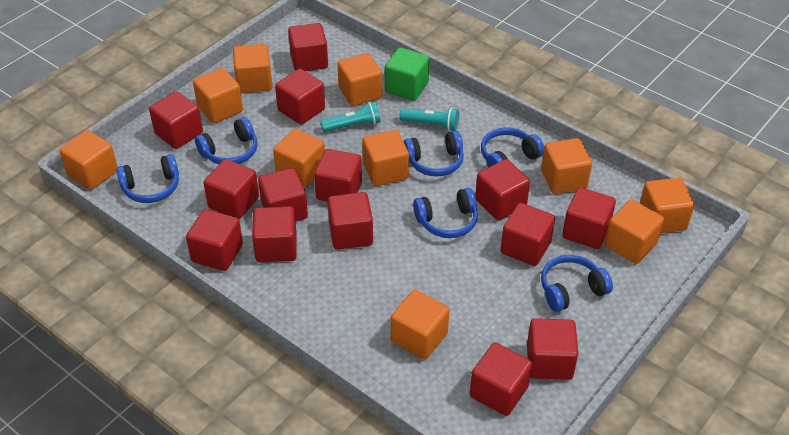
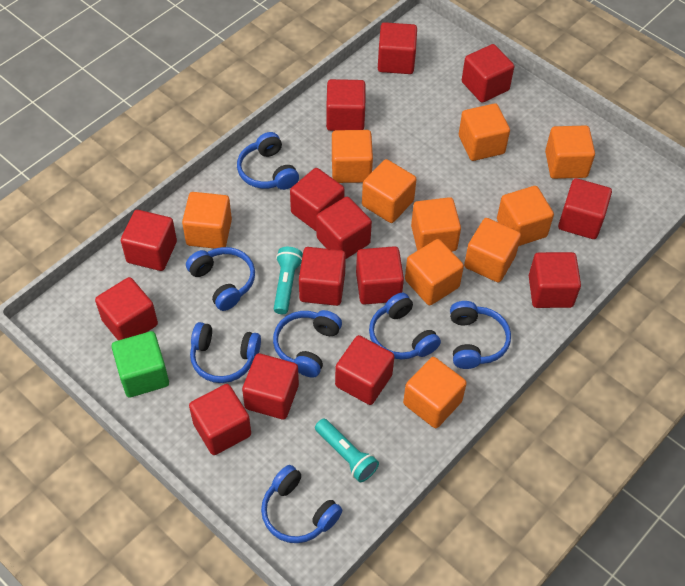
blue headphones: [116,154,179,203] [195,117,258,164] [404,131,464,176] [413,188,478,238] [481,127,544,168] [541,255,613,312] = 6 -> [186,247,255,311] [190,322,261,383] [237,132,299,190] [261,465,342,543] [273,310,342,378] [369,293,441,359] [450,301,511,369] = 7

